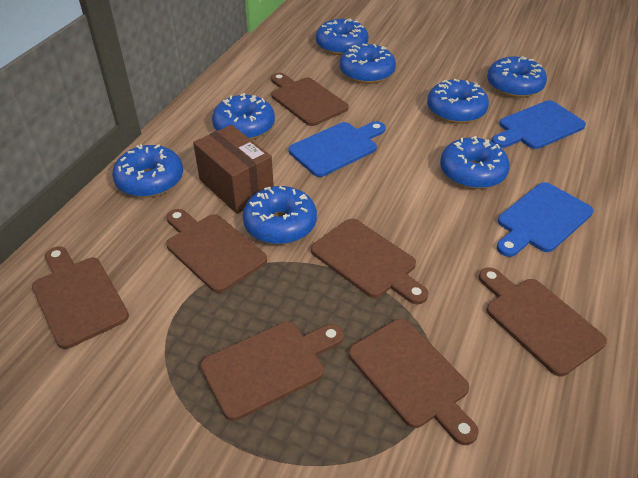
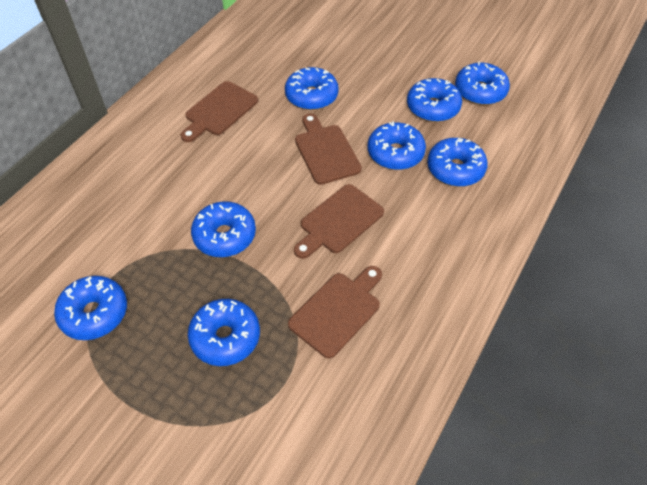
blue cutting board: [288,121,386,177] [492,100,586,149] [497,182,593,257] = 3 -> none = 0
brown box: [193,125,274,214] = 1 -> none = 0
brown cutting board: [32,247,129,349] [166,209,267,293] [200,322,344,421] [271,73,348,126] [311,219,428,305] [349,319,479,445] [479,267,607,376] = 7 -> [181,81,258,142] [288,266,382,359] [294,184,384,259] [295,113,362,185] = 4

